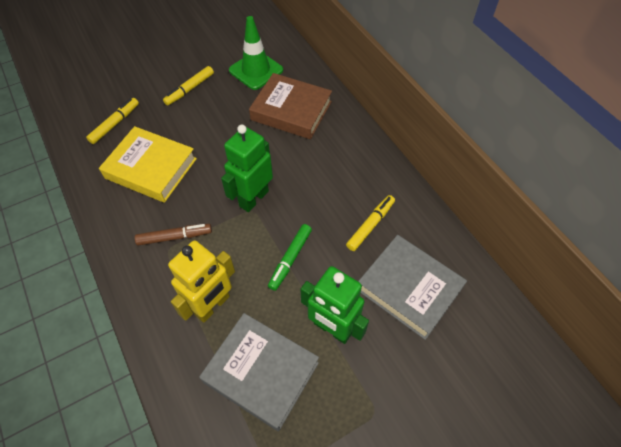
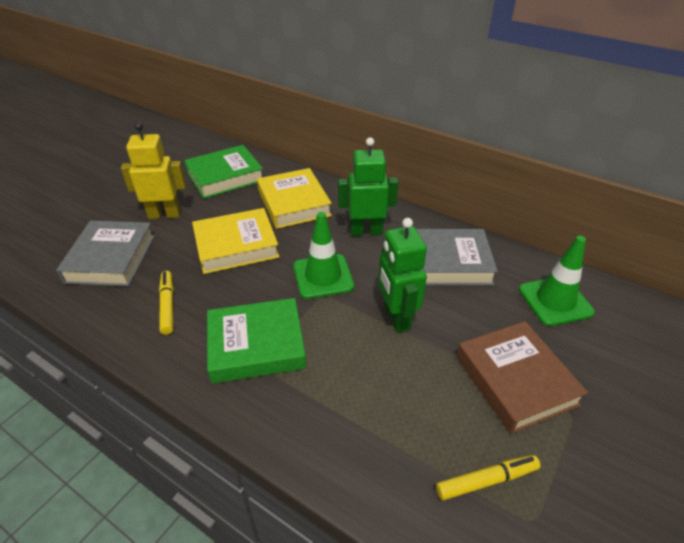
brown marker: [135,224,212,246] = 1 -> none = 0
green book: none = 0 -> [184,145,263,199] [207,298,306,384] = 2
green marker: [268,224,312,291] = 1 -> none = 0
green traffic cone: [229,16,283,90] = 1 -> [293,212,354,299] [519,236,595,326] = 2
yellow book: [99,126,197,203] = 1 -> [192,208,280,274] [257,168,332,229] = 2
yellow marker: [86,98,139,144] [163,66,214,106] [346,195,395,251] = 3 -> [159,271,174,335] [436,455,540,501] = 2

